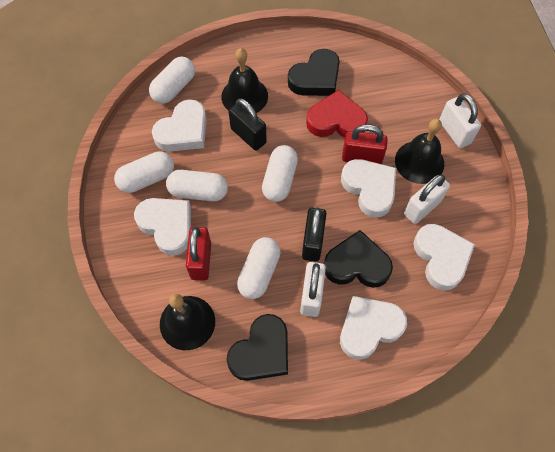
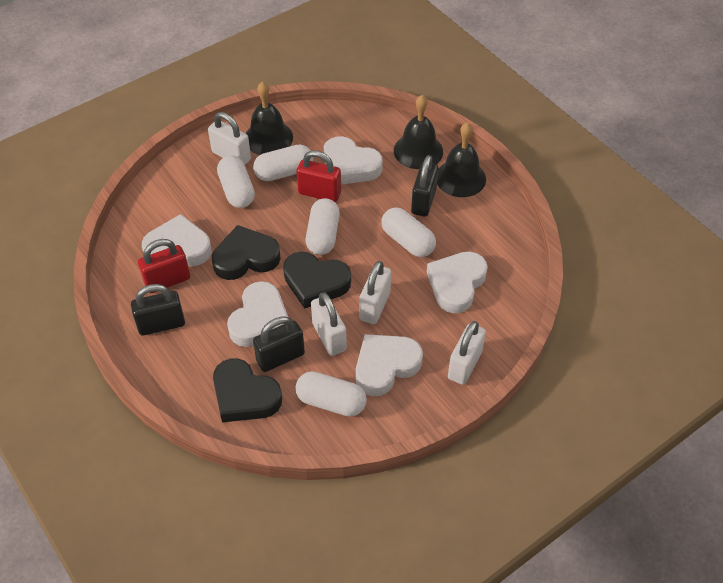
black padlock: [228,98,267,151] [302,207,327,262] = 2 -> [131,284,185,336] [253,317,305,372] [411,155,438,217] = 3
red heart: [306,90,368,138] = 1 -> none = 0
white padlock: [300,262,326,317] [404,174,450,224] [439,93,481,148] = 3 -> [208,112,251,165] [311,292,347,356] [359,261,391,324] [448,321,486,385] = 4

